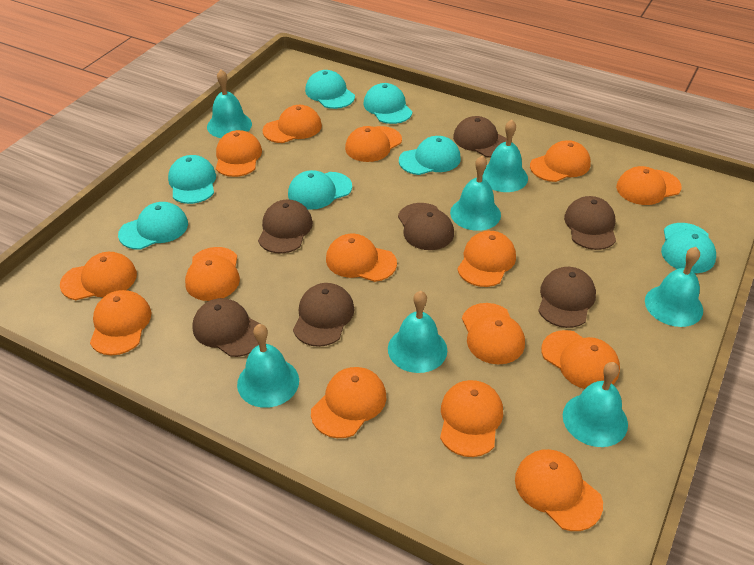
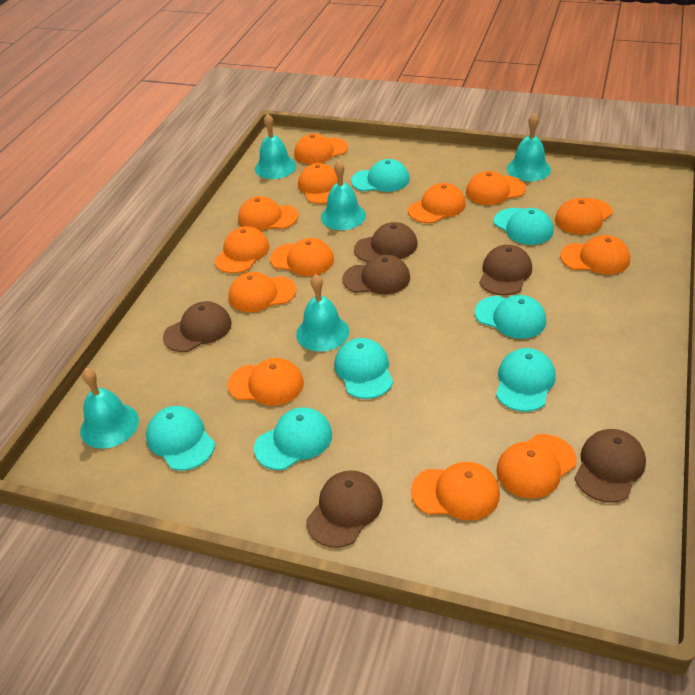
brown cap: [192,298,260,357] [258,200,313,253] [293,283,355,347] [398,203,454,250] [453,116,507,158] [538,267,596,328] [564,196,616,250] = 7 -> [163,301,232,352] [306,470,383,548] [342,255,410,294] [354,222,418,262] [479,245,532,296] [575,429,646,503] = 6
orange cap: [60,252,137,300] [90,290,151,355] [185,247,240,301] [216,130,262,177] [263,105,322,143] [311,367,386,438] [326,234,397,282] [345,126,402,162] [440,380,503,457] [457,231,516,287] [462,303,525,364] [515,449,603,531] [530,140,591,182] [541,330,620,389] [616,166,682,205] = 15 -> [215,227,270,273] [228,358,304,406] [229,272,296,312] [238,196,299,231] [270,238,334,276] [294,133,348,164] [298,163,338,204] [408,183,466,223] [411,462,500,521] [466,171,526,205] [496,434,577,499] [555,198,613,235] [560,235,630,275] = 13
turquoise bell: [207,70,252,138] [237,324,299,408] [388,291,447,373] [450,156,501,231] [482,120,528,192] [563,362,628,447] [645,247,703,327] = 7 -> [80,368,139,449] [255,113,296,179] [296,274,349,351] [321,160,366,230] [507,113,551,181] = 5

